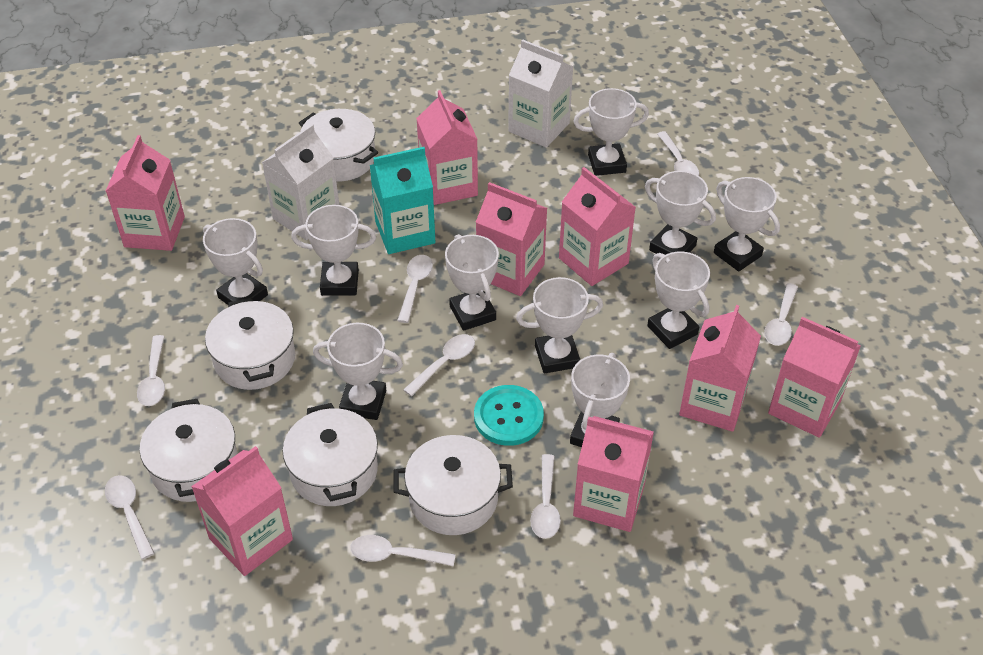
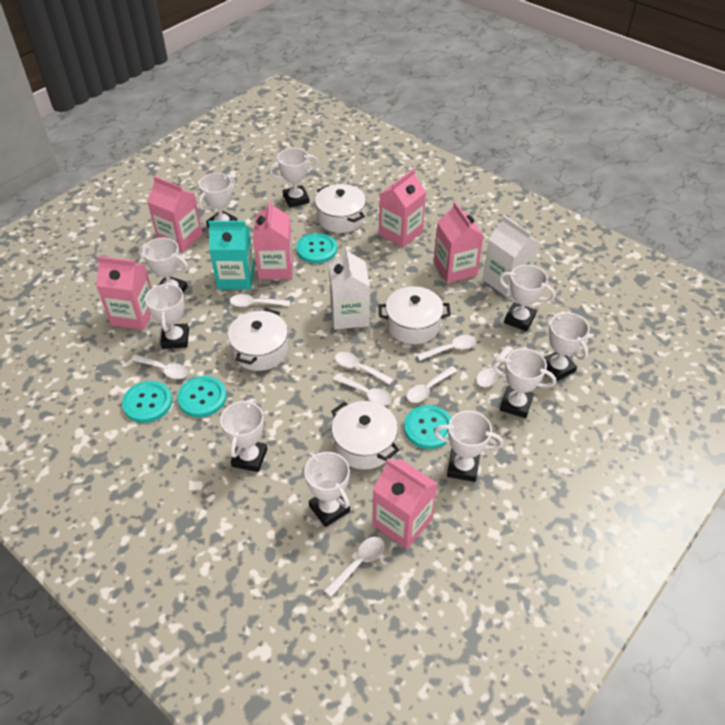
pink carton: [106,135,185,251] [191,446,293,576] [416,90,478,205] [476,182,547,296] [559,167,636,286] [573,416,654,532] [679,305,761,432] [768,317,861,438] = 8 -> [96,256,152,330] [147,176,203,252] [253,200,293,279] [372,458,438,549] [379,169,426,248] [434,202,484,283] = 6
turquoise button: [474,385,544,446] = 1 -> [122,381,172,423] [177,376,227,417] [296,233,337,264] [404,405,451,449] = 4
white pot: [140,399,238,502] [205,297,295,390] [283,403,378,506] [299,109,378,182] [394,435,513,535] = 5 -> [228,308,288,371] [315,184,366,233] [331,401,400,470] [378,286,451,344] = 4

